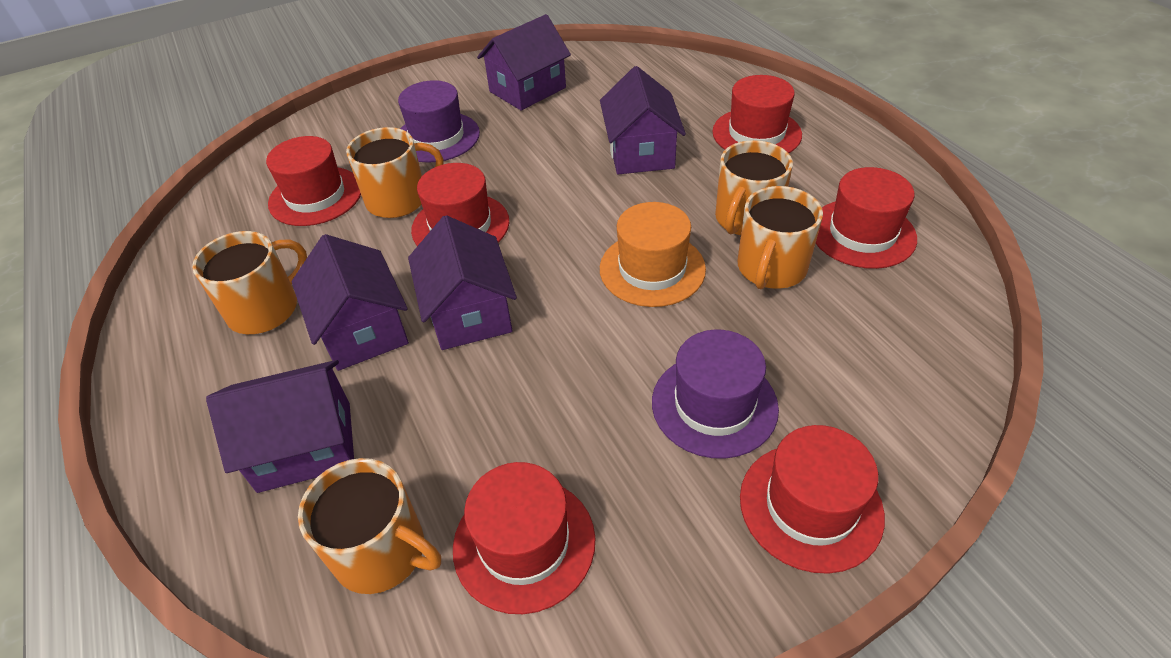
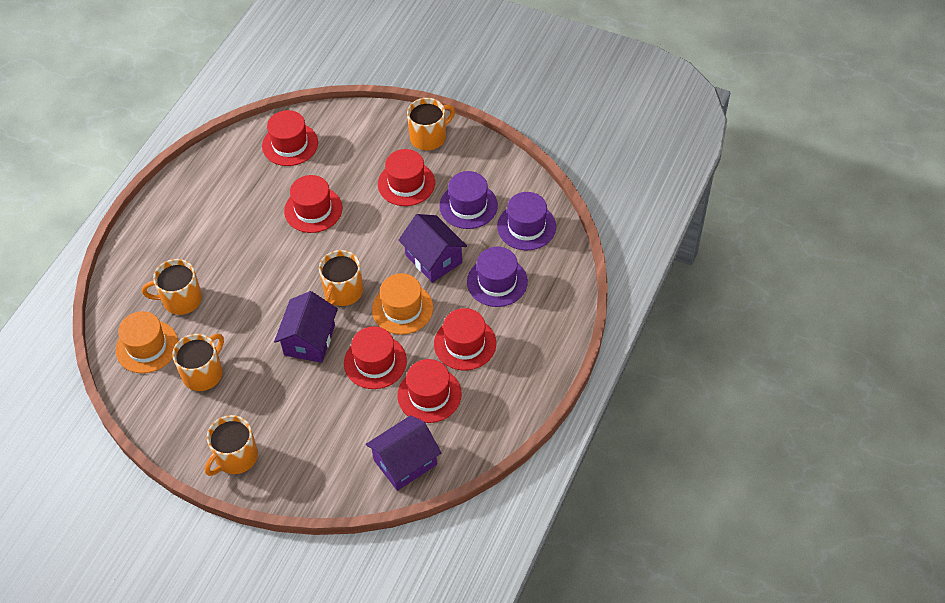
orange hat: [600,202,706,307] = 1 -> [115,311,178,373] [372,273,433,335] = 2
purple hat: [398,80,480,163] [652,330,779,459] = 2 -> [439,171,498,229] [467,247,528,307] [497,192,556,250] = 3
purple house: [206,360,354,493] [292,234,409,371] [408,215,517,350] [477,14,571,111] [600,66,686,174] = 5 -> [274,291,338,363] [366,415,441,491] [398,214,467,283] = 3

